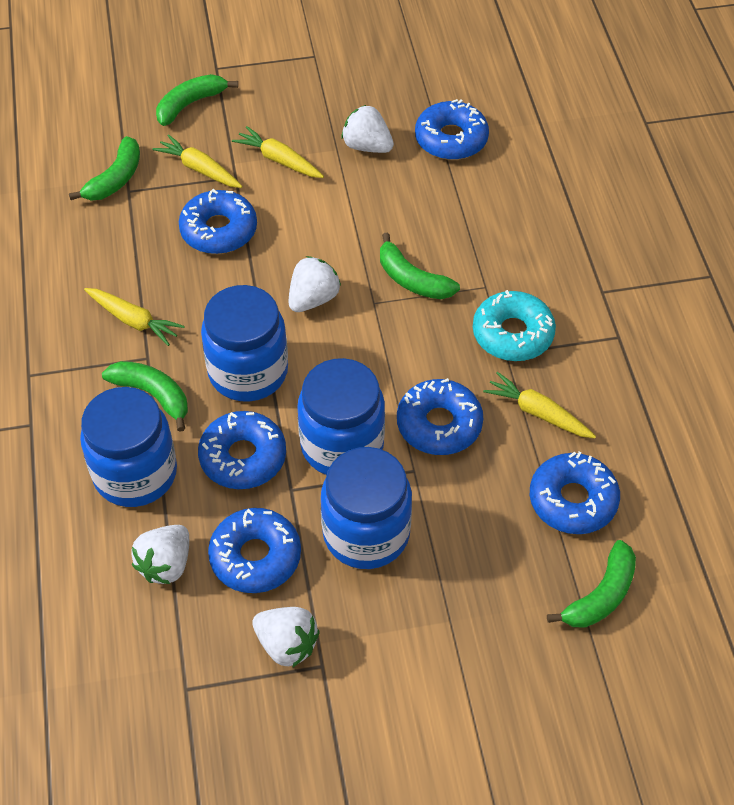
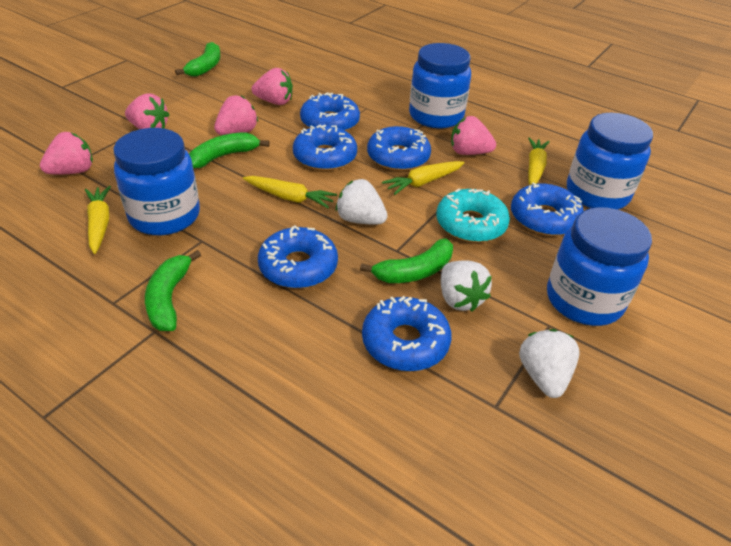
green banana: [69,136,140,201] [102,361,188,432] [156,74,238,126] [380,233,460,299] [547,540,636,628] = 5 -> [145,250,201,331] [175,42,221,77] [189,132,270,168] [360,238,453,283] = 4
pink strawberry: none = 0 -> [40,132,93,174] [125,93,169,129] [214,95,258,135] [252,68,293,105] [451,116,496,155] = 5
white strawberry: [131,525,189,584] [252,607,319,668] [288,256,341,312] [341,105,394,153] = 4 -> [336,179,388,225] [441,260,492,312] [519,329,580,398] = 3

